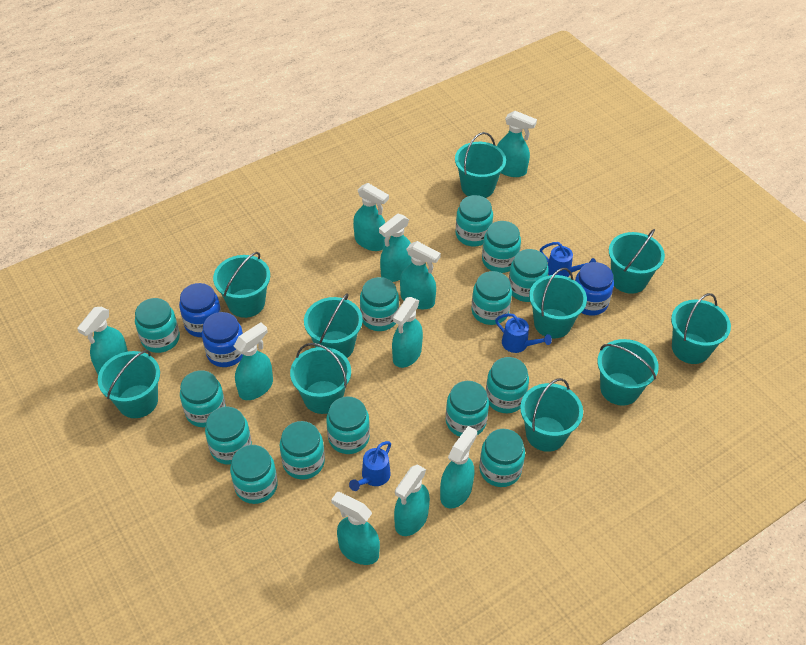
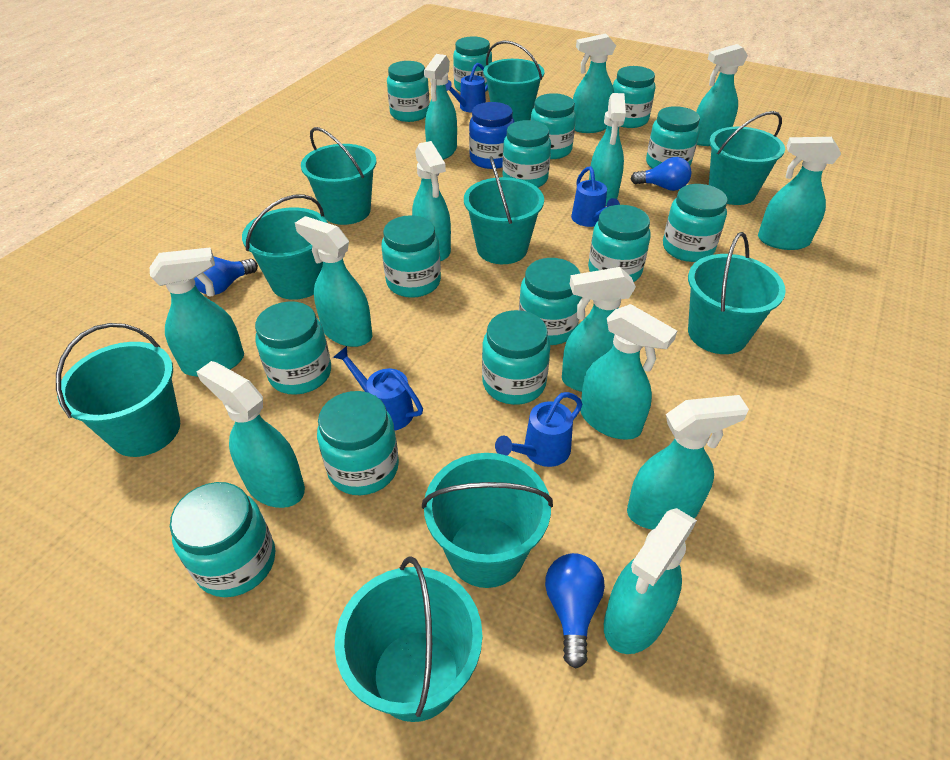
blue jar: [179,283,221,337] [202,312,243,367] [575,262,614,316] = 3 -> [469,102,515,169] = 1
blue light bulb: none = 0 -> [194,256,258,295] [545,553,605,669] [631,157,691,191] = 3
blue watering can: [349,441,391,491] [495,314,552,353] [540,242,596,277] = 3 -> [333,346,423,430] [445,63,488,113] [495,392,583,467] [571,166,620,227] = 4
turquoise bucket: [98,350,160,418] [213,252,270,318] [290,343,351,414] [304,293,363,358] [455,132,506,198] [520,378,583,452] [529,268,587,338] [597,339,659,406] [609,229,665,294] [671,293,731,364] = 10 -> [56,323,180,457] [242,194,328,300] [301,127,376,225] [335,557,482,722] [422,453,553,588] [464,156,544,264] [483,40,544,122] [688,232,786,354] [709,111,785,205] = 9
turquoise spray bottle: [77,307,128,374] [234,322,273,400] [331,492,380,565] [353,183,389,251] [379,214,412,282] [392,297,423,368] [394,464,430,536] [400,241,441,309] [440,426,477,509] [497,111,537,177] = 10 -> [150,248,244,377] [197,361,305,508] [295,216,372,347] [412,141,451,261] [424,54,457,160] [562,267,636,392] [573,34,616,133] [580,304,677,439] [589,93,626,206] [604,508,697,654] [627,395,749,530] [696,44,748,146] [758,137,841,250] = 13

